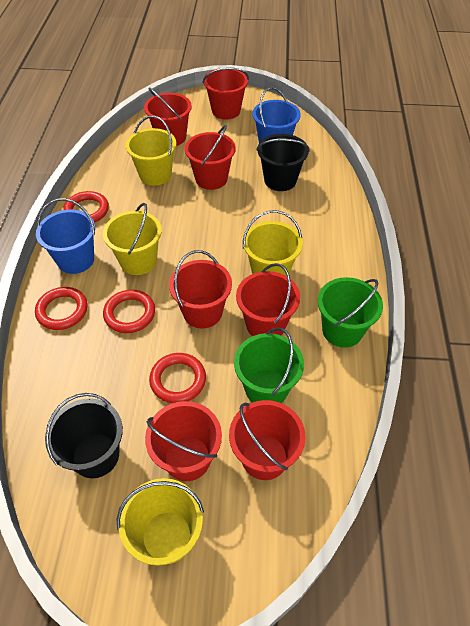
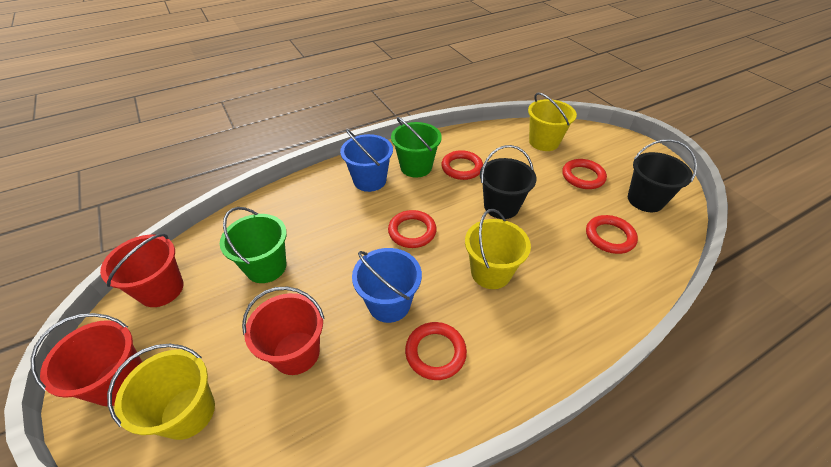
red bucket: [144,87,192,146] [145,401,222,481] [169,250,232,328] [185,125,236,190] [202,67,249,120] [229,400,306,480] [236,263,300,336] = 7 -> [30,313,142,406] [100,233,184,307] [242,286,325,375] = 3
red ring: [35,287,88,330] [64,191,109,223] [103,290,155,333] [149,353,206,403] = 4 -> [388,210,437,248] [405,322,467,380] [441,150,483,180] [562,159,607,189] [586,215,638,254] = 5
yellow bucket: [103,203,162,275] [117,478,204,565] [126,115,177,186] [243,210,303,276] = 4 -> [107,344,215,440] [465,209,531,289] [528,93,577,151] = 3

